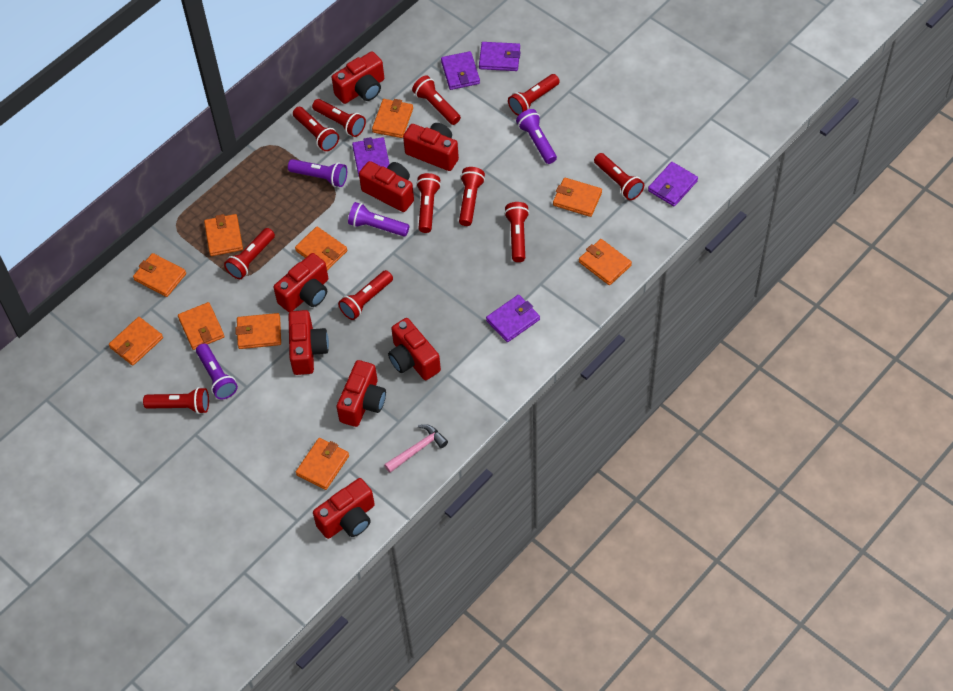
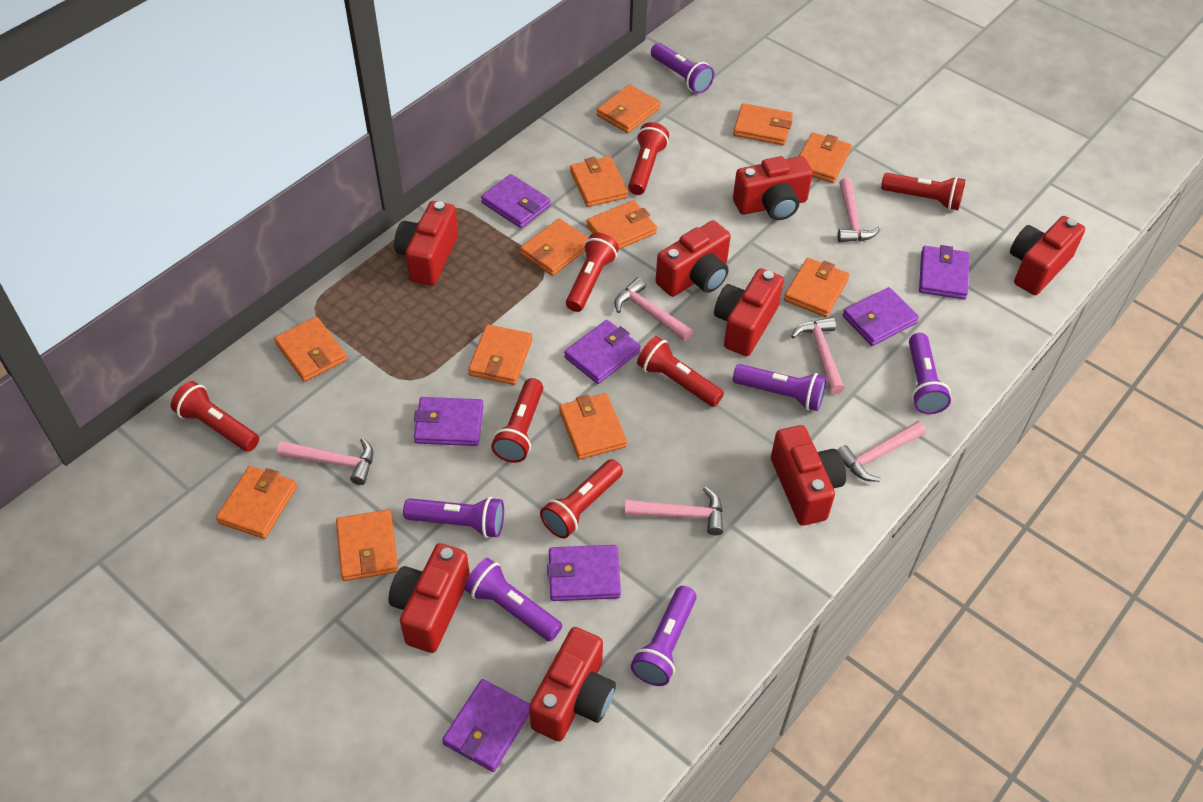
orange wallet: [109,317,163,366] [133,253,186,297] [178,302,225,350] [204,214,243,256] [235,313,281,349] [295,227,347,270] [296,438,349,490] [372,99,413,138] [553,178,602,217] [579,239,632,285] = 10 -> [216,466,297,539] [274,317,347,382] [336,510,398,581] [468,324,533,385] [520,219,588,276] [559,393,627,460] [570,156,628,207] [587,200,657,249] [597,84,661,133] [733,103,793,145] [784,258,850,317] [799,132,852,183] = 12
pink hammer: [384,424,448,473] = 1 -> [277,438,373,485] [615,277,693,341] [625,487,723,536] [791,317,845,394] [837,421,926,482] [838,178,881,242] = 6
purple flashlight: [196,343,238,399] [288,159,347,187] [348,202,409,237] [516,109,557,164] = 4 -> [403,497,504,538] [464,558,562,641] [631,586,696,686] [651,43,714,94] [733,364,827,411] [909,333,951,414] = 6
purple wallet: [352,137,390,176] [441,51,480,90] [479,42,520,71] [486,295,540,342] [648,162,698,206] = 5 -> [414,397,484,446] [442,679,530,772] [481,174,551,228] [547,545,621,601] [564,320,641,384] [843,287,919,346] [919,245,969,300] = 7
red flashlight: [143,387,209,414] [224,228,275,279] [293,107,339,151] [312,99,366,137] [338,270,393,320] [412,75,461,125] [416,173,441,233] [459,167,485,226] [504,202,529,262] [508,74,560,116] [594,153,644,200] = 11 -> [171,381,259,452] [491,378,543,463] [540,459,623,538] [566,233,619,312] [628,122,669,195] [637,336,724,407] [881,173,965,210] = 7

